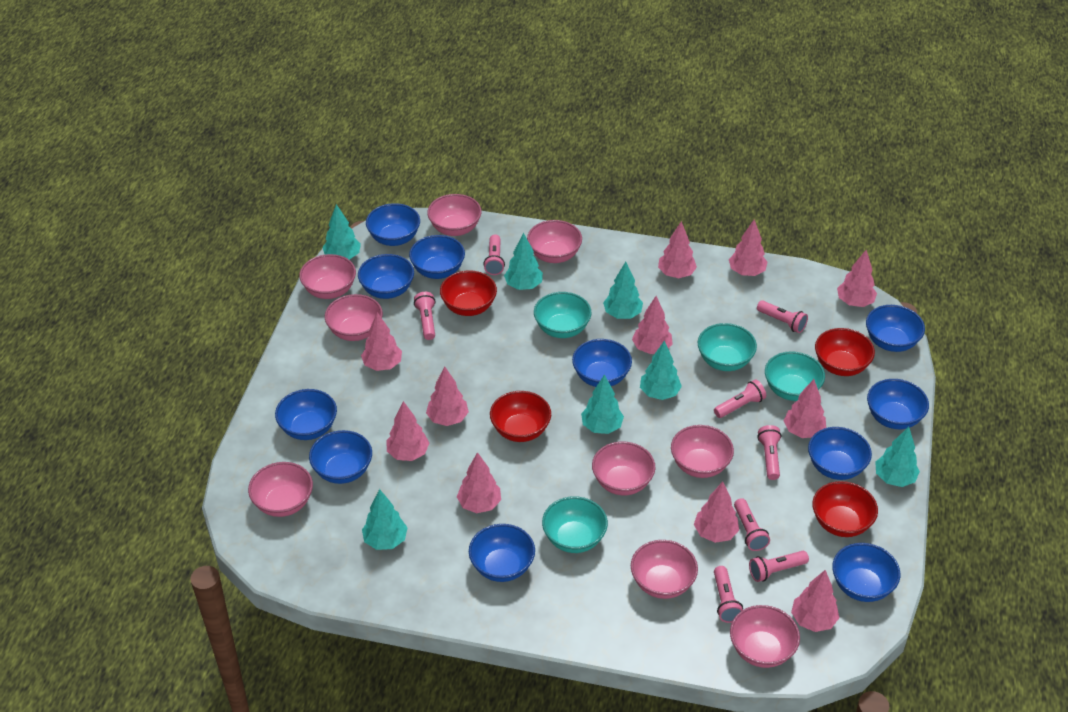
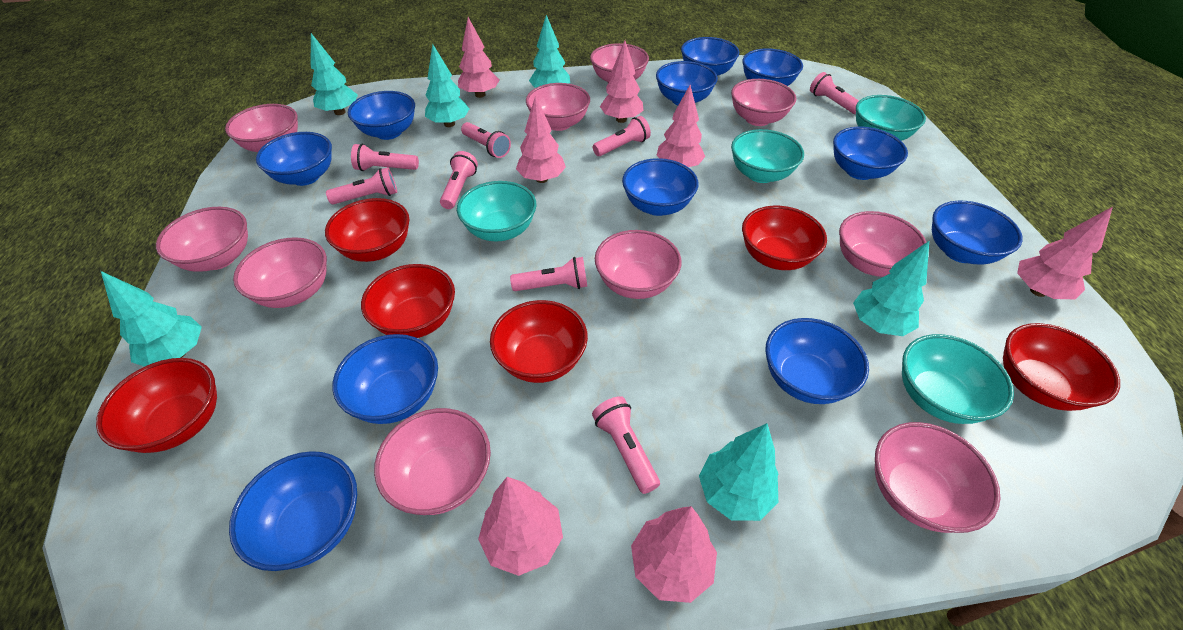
pink bowl: [248,462,313,517] [299,254,356,299] [325,294,383,341] [427,194,481,236] [527,220,582,263] [592,442,655,495] [631,540,698,599] [671,425,734,478] [730,605,800,668] = 9 -> [156,207,248,272] [225,104,298,152] [233,237,327,308] [374,408,491,515] [526,83,590,131] [590,43,649,83] [595,230,682,299] [731,79,797,126] [839,211,927,277] [875,422,1001,533] = 10
pink tree: [361,312,402,371] [387,401,429,461] [426,366,469,426] [457,452,501,513] [632,296,673,354] [658,221,697,278] [694,482,739,543] [729,220,767,276] [784,379,826,438] [791,570,839,632] [837,250,877,307] = 11 -> [458,17,499,98] [478,477,563,576] [516,96,566,183] [600,41,644,123] [631,506,717,603] [656,85,705,167] [1017,207,1113,299] = 7
red bowl: [440,270,497,316] [490,391,551,442] [812,481,878,537] [815,328,875,376] = 4 -> [96,358,217,453] [325,198,410,262] [361,264,455,338] [490,300,588,383] [742,206,827,270] [1003,323,1120,411] = 6
turquoise tree: [322,204,361,260] [362,489,408,550] [504,233,543,290] [581,374,624,434] [603,262,643,319] [640,340,682,400] [875,427,920,487] = 7 -> [101,271,202,367] [311,33,358,115] [425,44,469,127] [529,15,570,88] [699,423,779,521] [853,241,929,336] = 6

